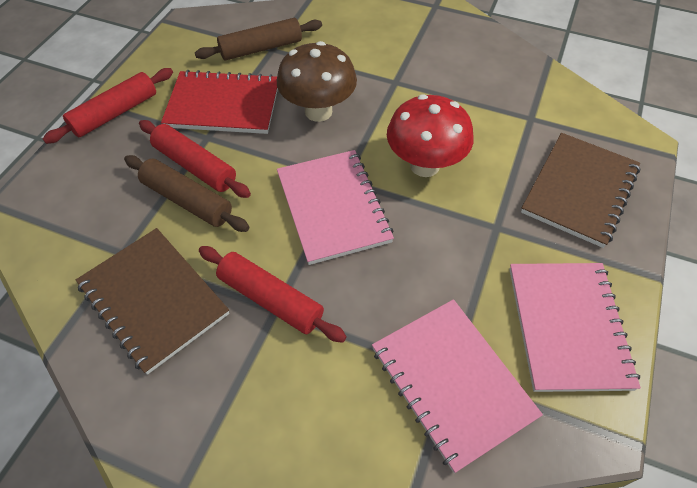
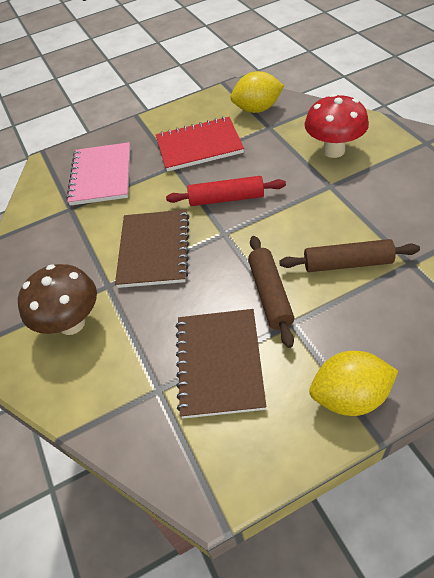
pink notebook: [277,150,394,265] [372,299,543,473] [509,263,641,392] = 3 -> [66,142,130,206] = 1
red rolling pin: [43,68,173,144] [139,120,251,198] [199,246,347,343] = 3 -> [166,176,286,206] = 1
yellow lemon: none = 0 -> [230,71,284,113] [309,351,398,416] = 2

